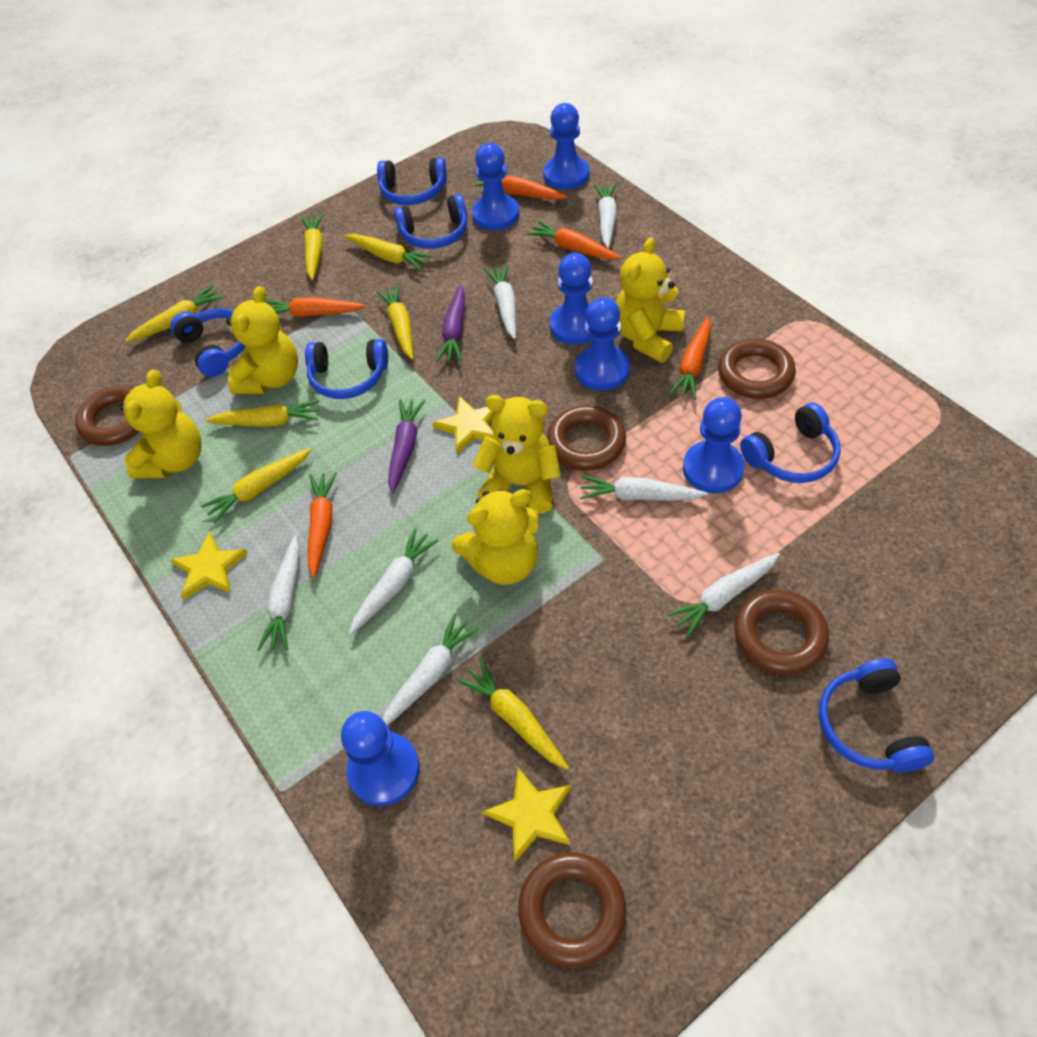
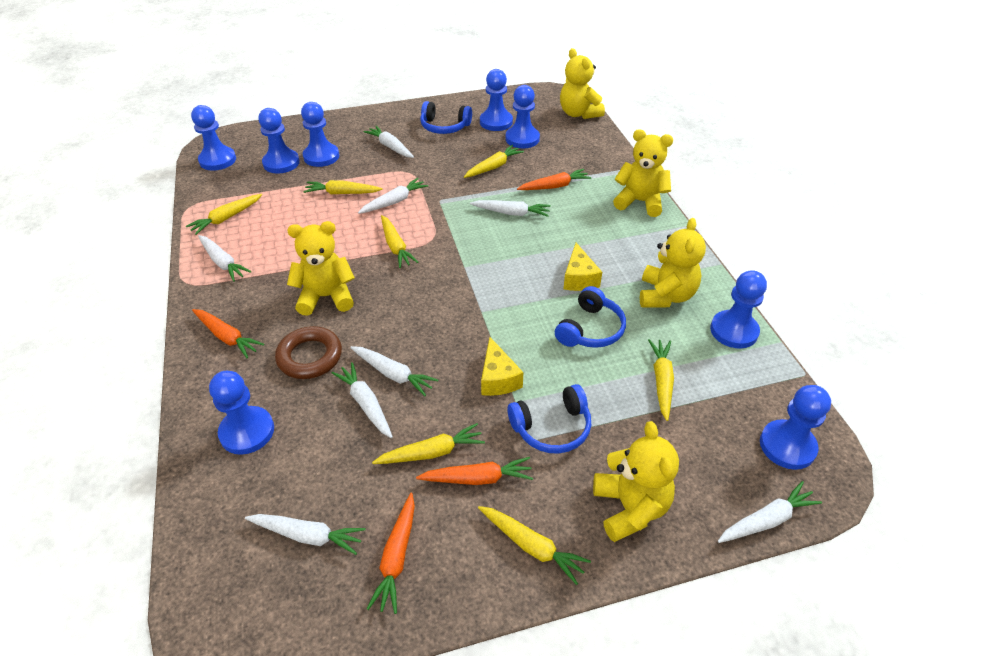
blue headphones: [171,308,245,377] [305,339,388,399] [377,157,447,205] [394,194,467,249] [740,403,841,483] [819,658,934,772] = 6 -> [420,101,472,134] [508,384,591,454] [555,286,626,348] = 3
blue pawn: [341,711,420,806] [472,143,519,230] [543,103,589,190] [550,253,592,345] [575,297,630,391] [683,397,745,493] = 6 -> [191,105,236,171] [209,371,274,455] [258,108,300,174] [301,102,339,167] [480,69,513,131] [505,85,540,148] [710,270,767,348] [760,385,831,470] = 8
brown ring: [75,385,140,446] [518,852,626,967] [547,405,626,471] [718,339,796,399] [734,589,829,675] = 5 -> [275,326,342,379] = 1
orange carrot: [265,297,366,317] [308,472,337,578] [475,176,568,200] [527,220,621,260] [669,317,711,400] = 5 -> [192,309,264,358] [367,493,415,614] [416,457,533,485] [517,169,591,190] = 4
purple carrot: [388,399,425,494] [436,284,465,362] = 2 -> none = 0
white carrot: [257,535,300,651] [349,528,439,634] [383,613,479,726] [484,264,516,339] [580,476,708,501] [594,183,617,249] [667,553,780,637] = 7 -> [198,235,252,282] [245,514,365,555] [332,362,393,438] [350,346,438,396] [358,178,428,214] [363,126,414,158] [470,200,551,217] [718,481,822,543] = 8
yellow cheese: none = 0 -> [481,337,523,396] [564,243,602,291] = 2
yellow star: [170,532,248,600] [432,396,495,454] [482,768,571,862] = 3 -> none = 0

